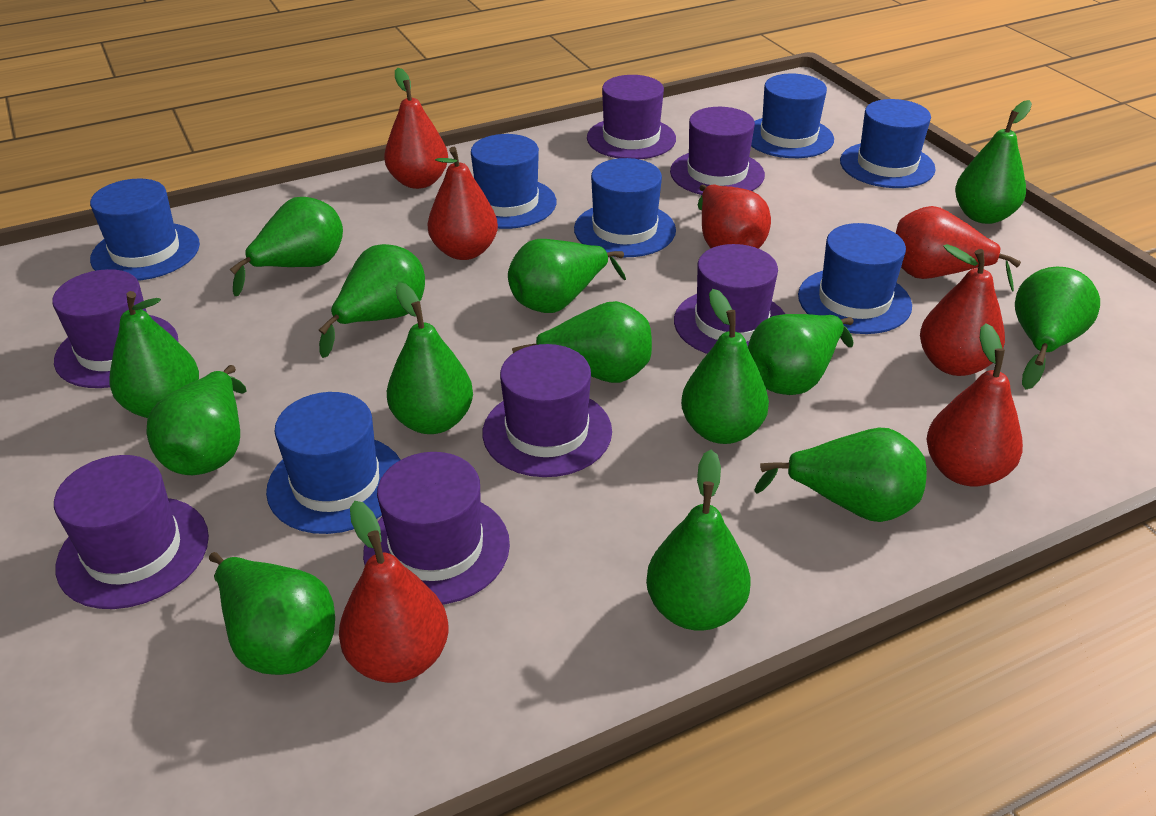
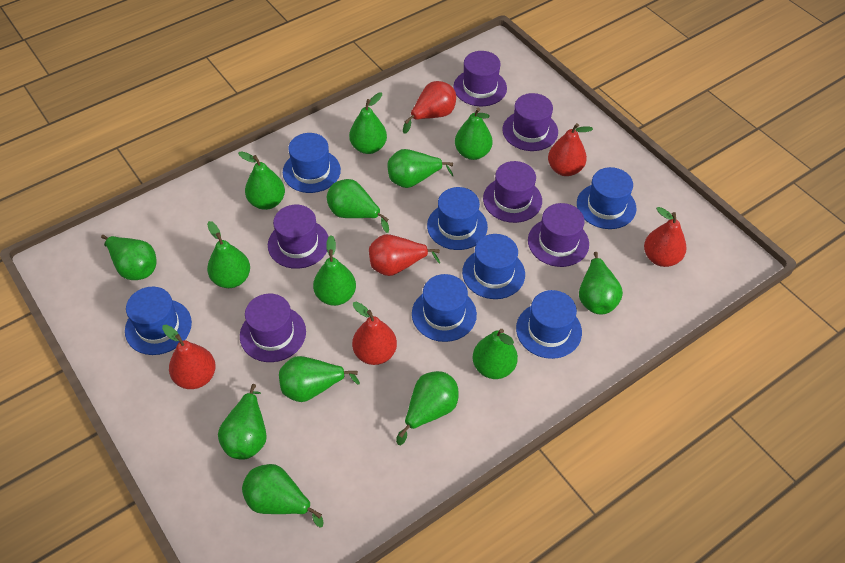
purple hat: [52,269,178,388] [54,455,209,609] [363,452,510,605] [482,344,612,477] [587,75,676,159] [670,107,765,195] [674,244,785,354] = 7 -> [240,294,306,362] [268,205,329,269] [453,51,507,106] [483,161,542,223] [502,93,558,151] [528,203,589,267] = 6
red pear: [339,501,449,683] [384,68,448,189] [428,147,498,260] [698,185,771,249] [896,206,1021,291] [920,244,1005,376] [927,323,1023,486] = 7 -> [162,325,216,389] [352,302,397,365] [369,234,440,276] [403,81,456,134] [548,123,593,176] [644,207,687,267] = 6

